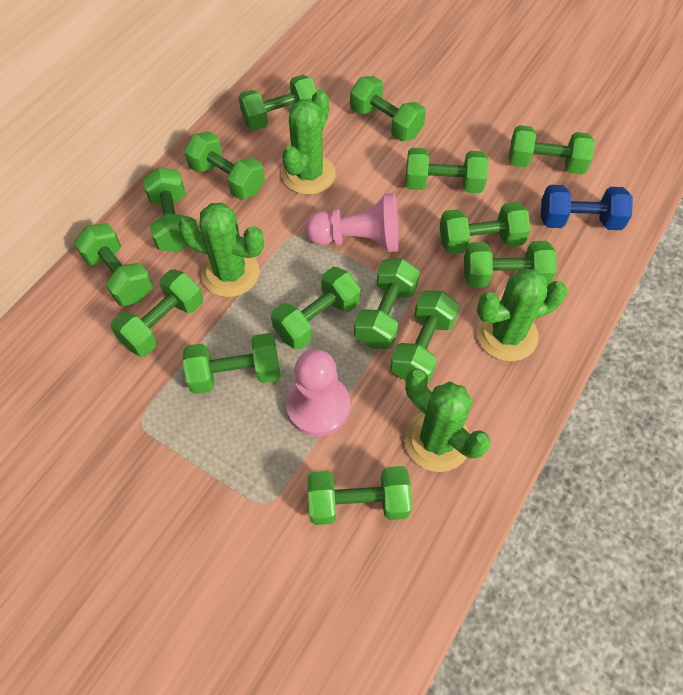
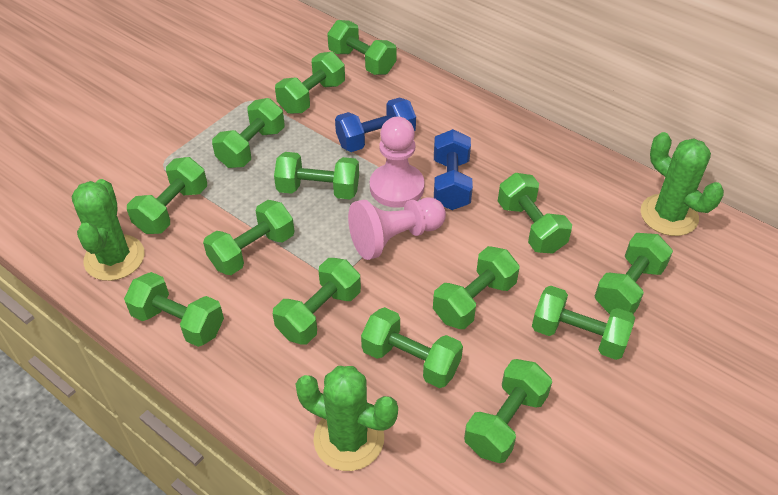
blue dumbbell: [541,185,633,230] = 1 -> [335,97,416,152] [434,129,473,210] = 2
green cactus: [178,203,264,297] [282,90,336,195] [404,369,491,472] [477,268,568,361] = 4 -> [72,179,144,281] [295,366,398,471] [641,132,724,236] = 3
green dumbbell: [74,224,153,306] [111,270,203,357] [143,167,188,252] [183,333,281,394] [184,131,265,200] [239,75,316,131] [271,267,361,350] [308,466,412,525] [350,76,426,141] [354,259,420,349] [390,291,460,383] [406,148,488,193] [440,202,530,254] [464,241,557,288] [509,125,595,175] = 15 -> [124,272,224,347] [127,157,207,234] [203,200,294,275] [212,98,285,168] [273,258,361,345] [274,152,359,199] [275,52,345,114] [327,20,396,75] [361,307,463,388] [433,246,520,329] [464,359,552,463] [498,173,572,254] [532,286,635,360] [595,233,673,314] = 14

